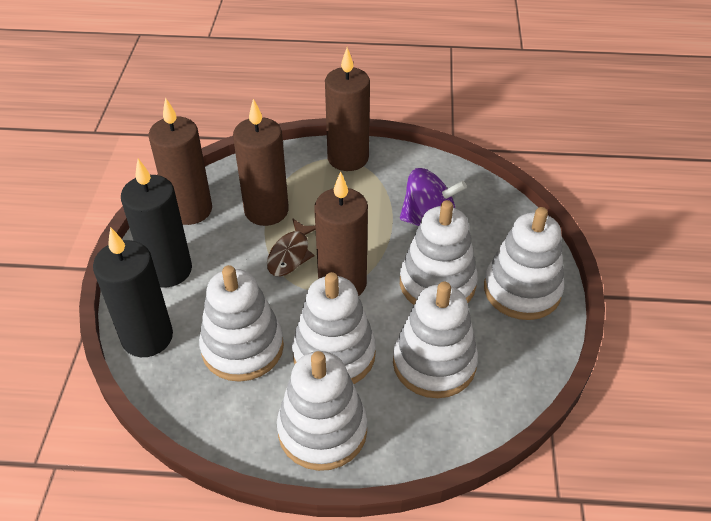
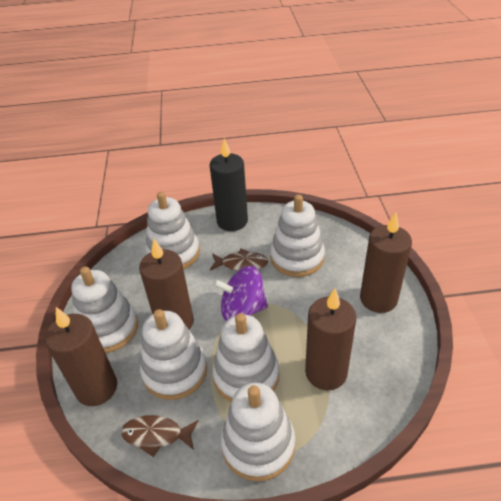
black candle: [93,227,173,357] [121,159,192,287] = 2 -> [210,139,248,231] = 1
brown fish: [267,218,316,277] = 1 -> [121,415,199,457] [210,249,268,271] = 2

